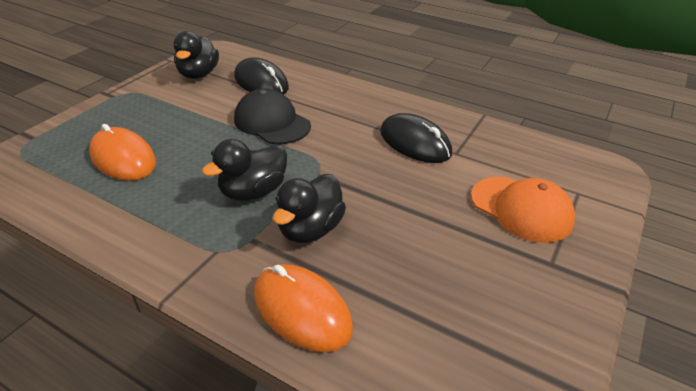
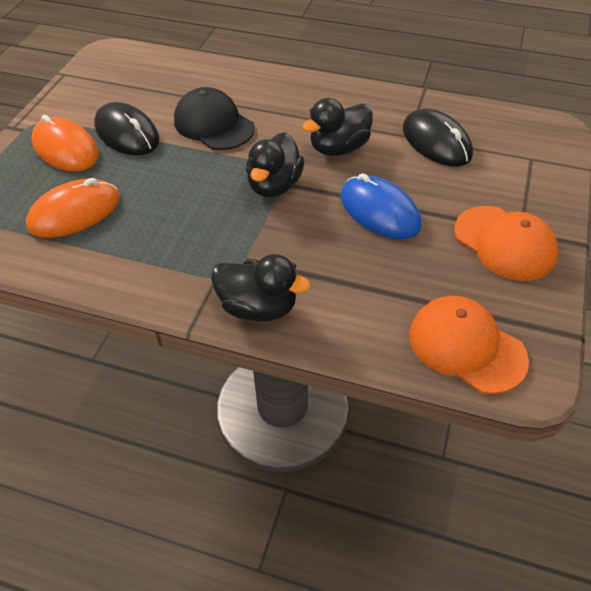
blue mouse: none = 0 -> [340,173,422,239] = 1
orange cap: [471,177,575,243] = 1 -> [409,296,529,394] [454,206,558,281] = 2

